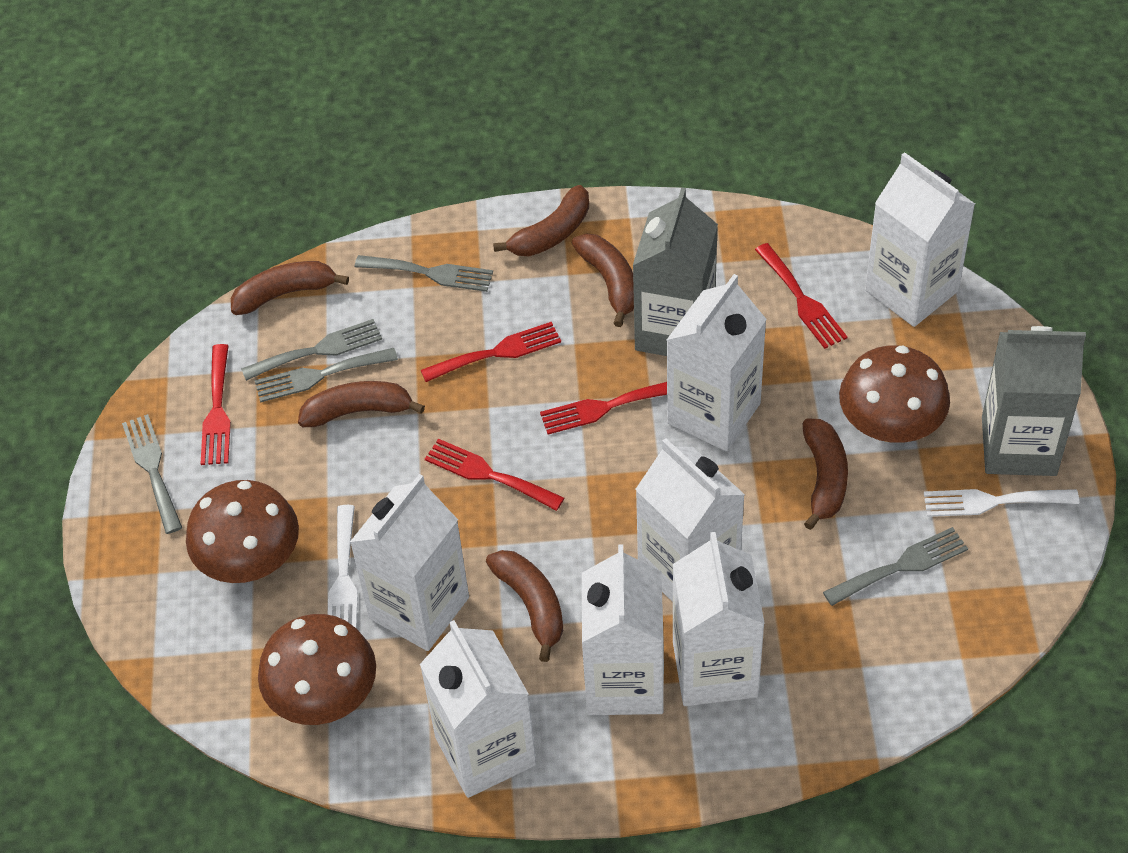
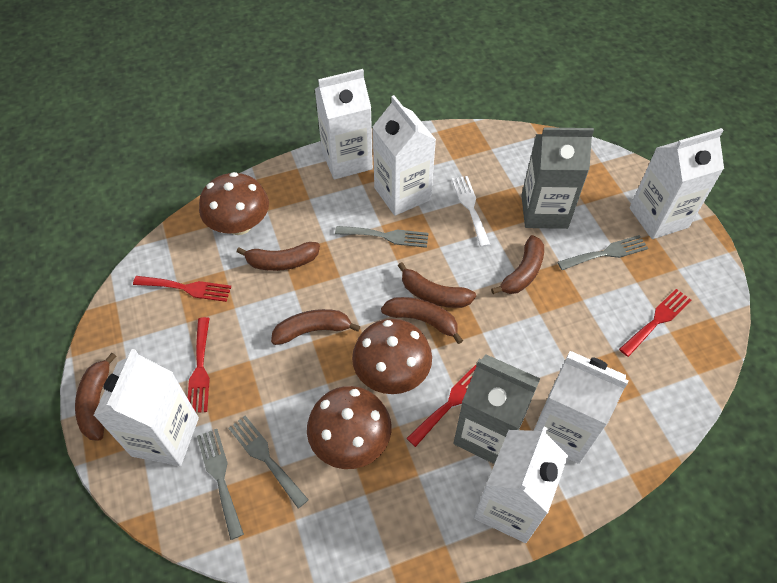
grey fork: [122,414,182,534] [241,319,382,381] [254,348,398,402] [355,255,493,292] [823,527,968,606] = 5 -> [197,429,244,540] [229,416,309,509] [335,226,429,248] [557,235,648,270] = 4
red fork: [201,344,231,465] [421,322,561,382] [425,439,564,511] [540,382,667,434] [755,243,847,349] = 5 -> [133,276,232,302] [188,317,210,413] [406,365,476,447] [619,289,692,357] = 4
white carton: [350,474,469,651] [420,620,536,798] [582,545,664,715] [635,438,745,602] [667,274,767,451] [673,532,765,706] [865,152,975,327] = 7 -> [93,349,199,466] [315,69,373,179] [373,95,436,216] [474,427,568,543] [534,351,629,464] [629,128,724,239] = 6
white fork: [328,505,358,629] [924,489,1079,517] = 2 -> [452,176,490,247] = 1

